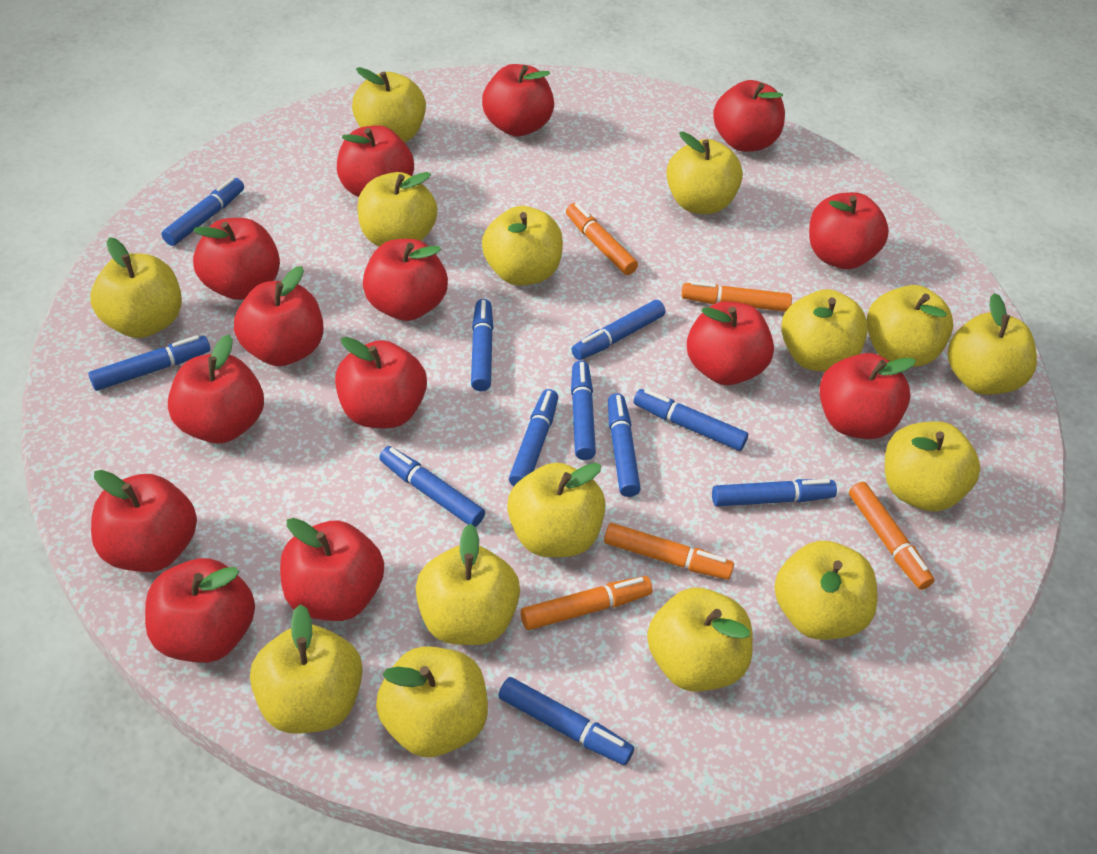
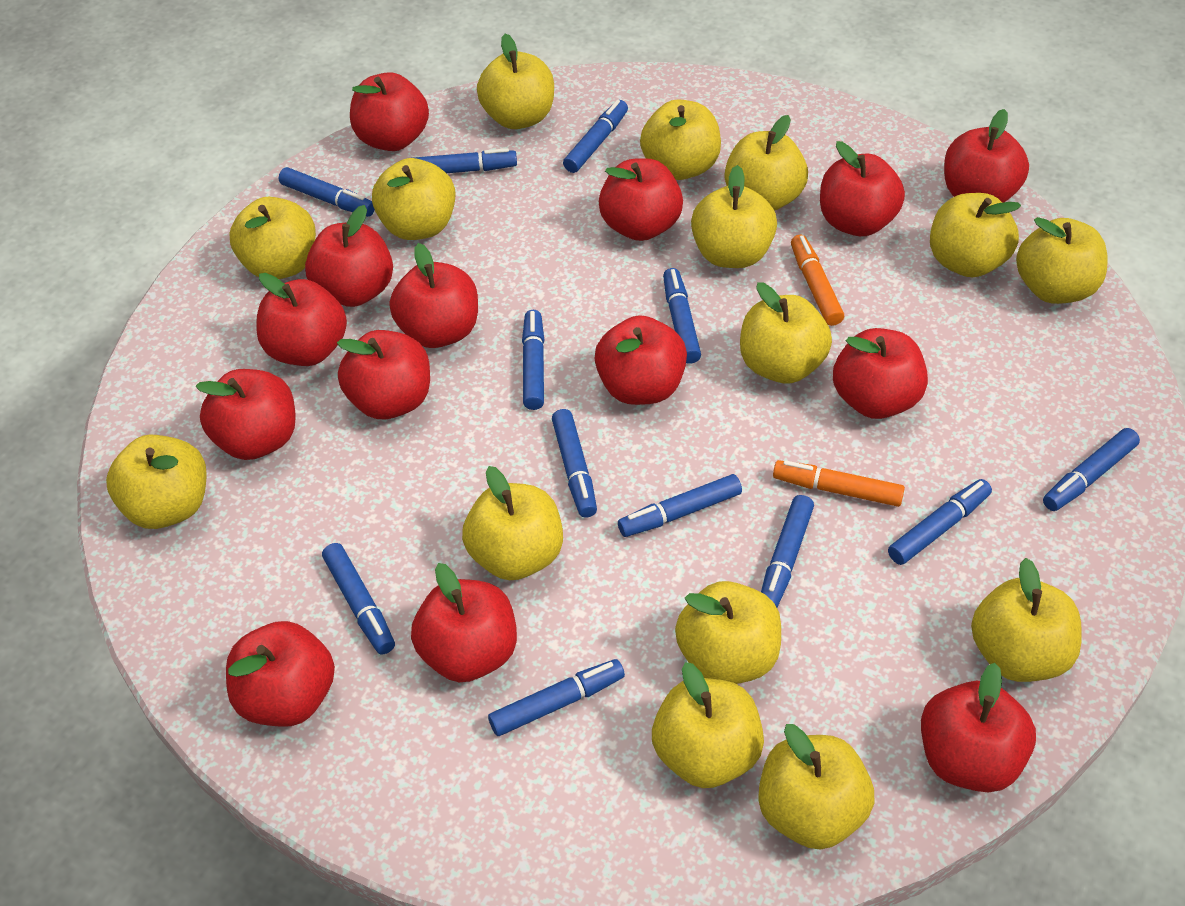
blue marker: [89,335,210,391] [162,177,244,246] [379,446,485,527] [471,299,494,391] [499,677,634,765] [509,389,558,486] [571,361,596,460] [572,300,665,360] [608,393,641,497] [634,389,748,451] [712,479,837,507] = 11 -> [279,167,375,217] [322,543,395,655] [414,148,517,173] [488,659,625,736] [522,310,544,410] [552,409,597,518] [563,100,628,173] [618,474,742,537] [663,268,701,364] [761,495,814,607] [888,479,992,565] [1043,428,1140,511] = 12
orange marker: [521,576,652,630] [566,203,638,275] [604,523,734,580] [682,281,792,312] [849,482,934,590] = 5 -> [773,460,905,507] [791,235,844,326] = 2

